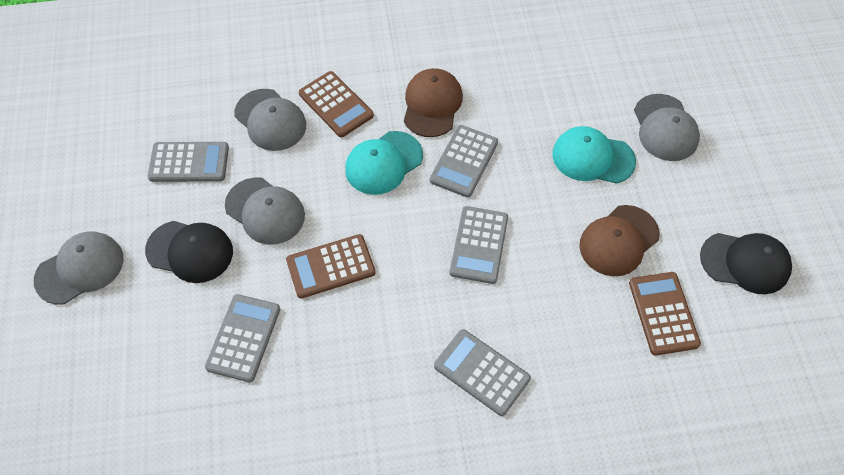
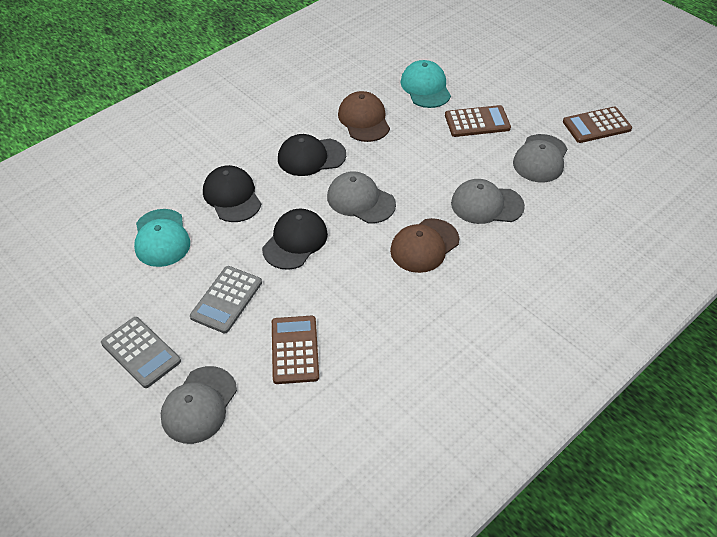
black cap: [145,221,233,283] [700,233,792,294] = 2 -> [203,165,261,222] [262,209,328,270] [278,134,346,176] = 3
grey calculator: [148,142,229,182] [205,294,280,382] [430,125,498,198] [434,329,531,416] [449,206,508,284] = 5 -> [101,317,181,388] [190,266,262,334] = 2

